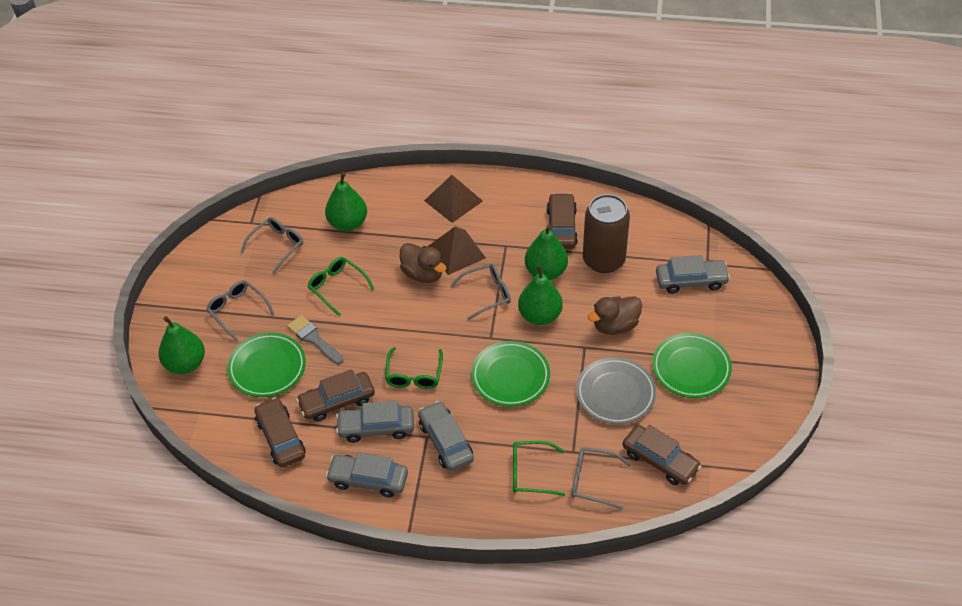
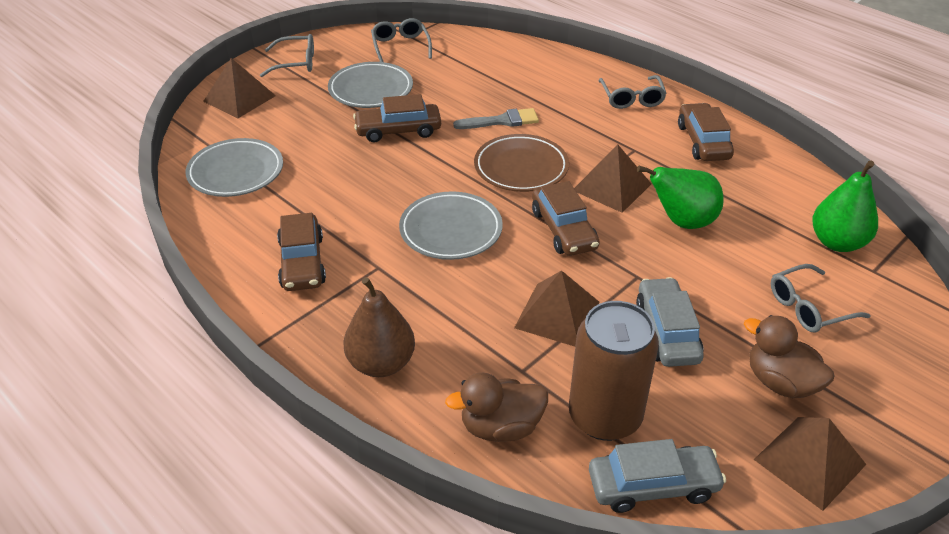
brown pear: none = 0 -> [343,277,415,377] = 1
brown plate: none = 0 -> [474,134,569,192] = 1
brown pyramid: [424,175,483,223] [427,226,486,275] = 2 -> [203,58,276,118] [514,270,600,347] [574,144,651,213] [754,417,867,511] = 4
green glasses: [308,257,375,316] [385,347,443,389] [513,441,565,496] = 3 -> none = 0
green pear: [158,316,205,374] [325,172,367,231] [518,265,563,325] [525,225,568,280] = 4 -> [637,166,724,229] [812,160,878,252] = 2
green plate: [227,333,306,397] [471,341,550,407] [652,333,732,398] = 3 -> none = 0
grey car: [326,452,408,498] [336,401,414,443] [418,401,474,471] [656,255,730,294] = 4 -> [589,439,726,513] [636,277,704,367] = 2
grey plate: [576,357,656,424] = 1 -> [185,138,283,197] [328,62,413,108] [399,191,503,260] = 3

